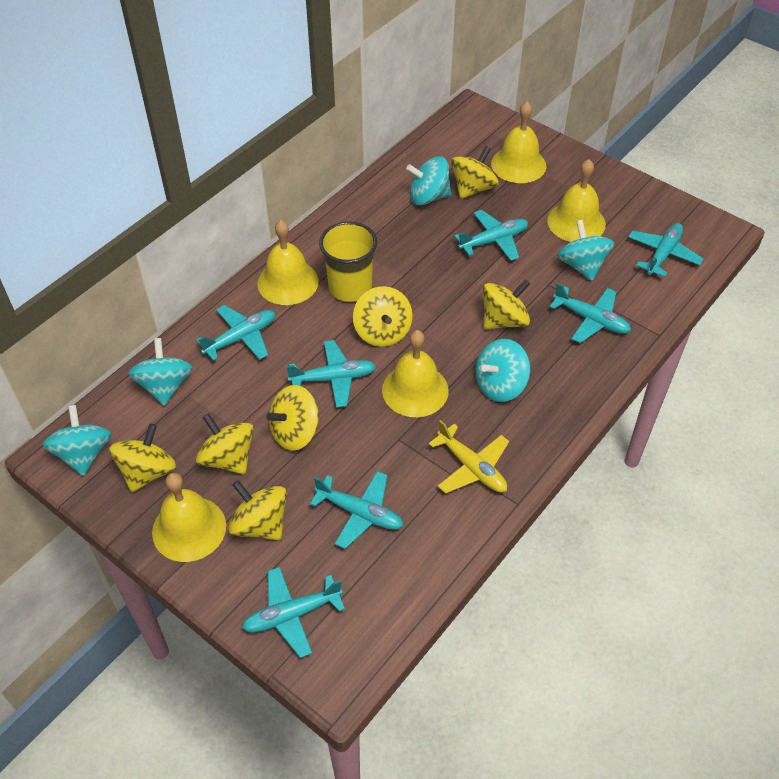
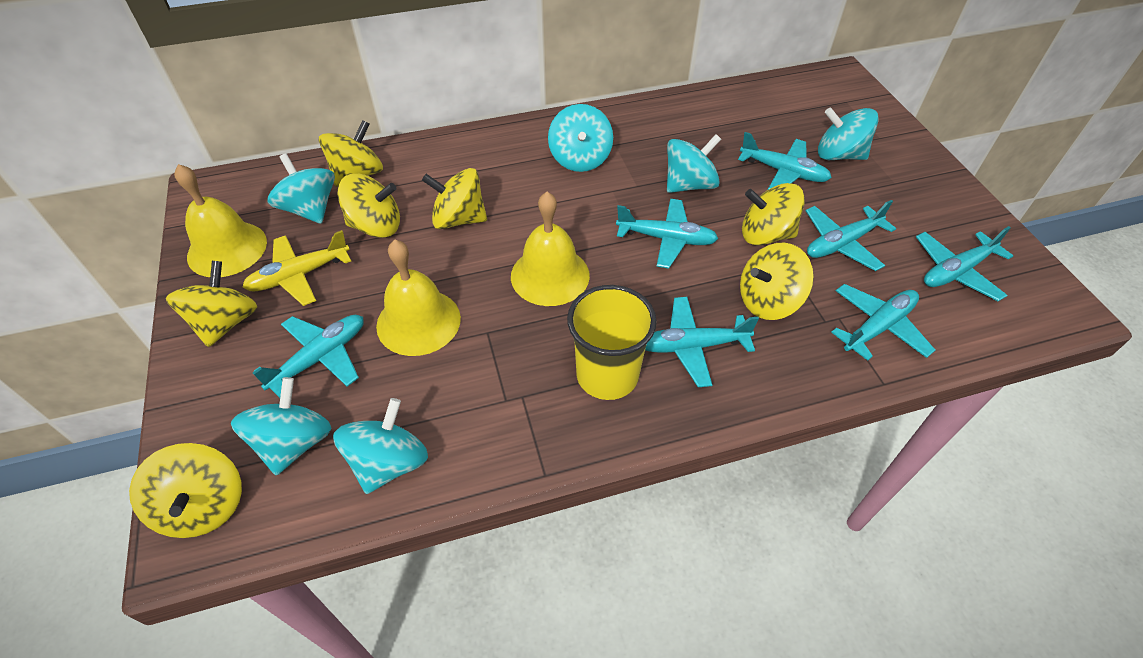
turquoise spinning top: [43,405,112,476] [128,338,193,406] [406,156,451,205] [476,339,530,402] [557,220,614,281] = 5 -> [231,377,332,476] [268,154,335,224] [333,398,428,494] [548,104,613,172] [667,134,721,193] [818,107,879,160] = 6
yellow bell: [152,473,226,562] [257,220,319,305] [382,330,449,417] [491,101,546,183] [547,159,606,242] = 5 -> [174,164,267,277] [376,240,461,356] [511,192,590,306] = 3

